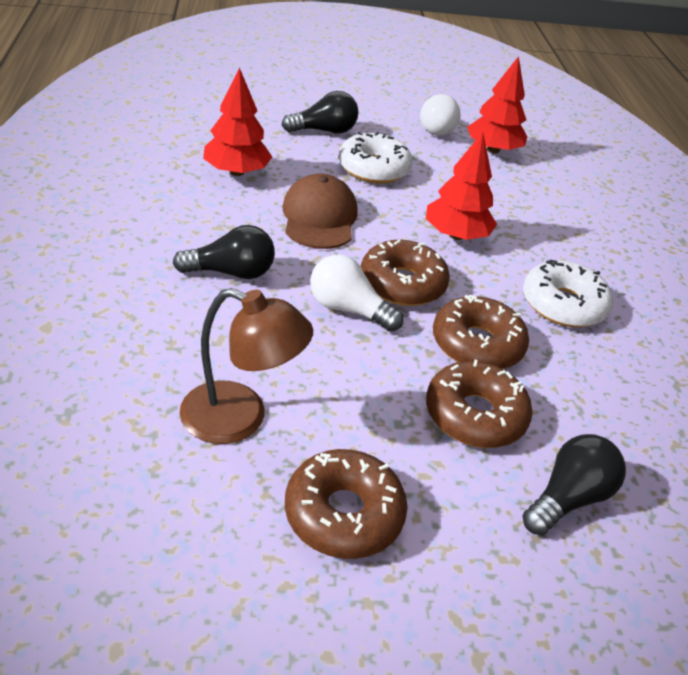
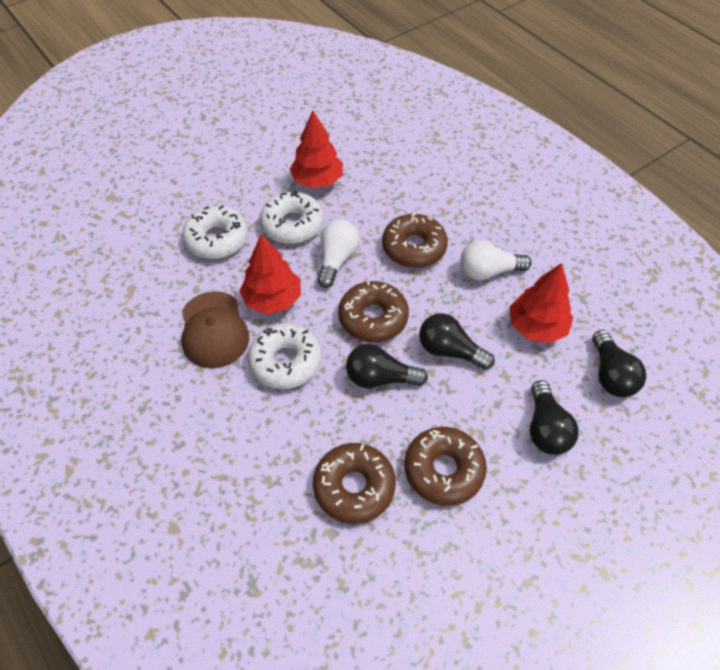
black light bulb: [173,225,275,279] [282,91,359,134] [523,434,626,535] = 3 -> [346,344,428,388] [419,313,495,370] [530,380,579,455] [592,330,646,397] = 4
brown lamp: [180,288,313,444] = 1 -> none = 0
white donut: [339,132,412,183] [523,259,613,327] = 2 -> [182,205,248,259] [248,323,322,389] [260,191,324,244] = 3

